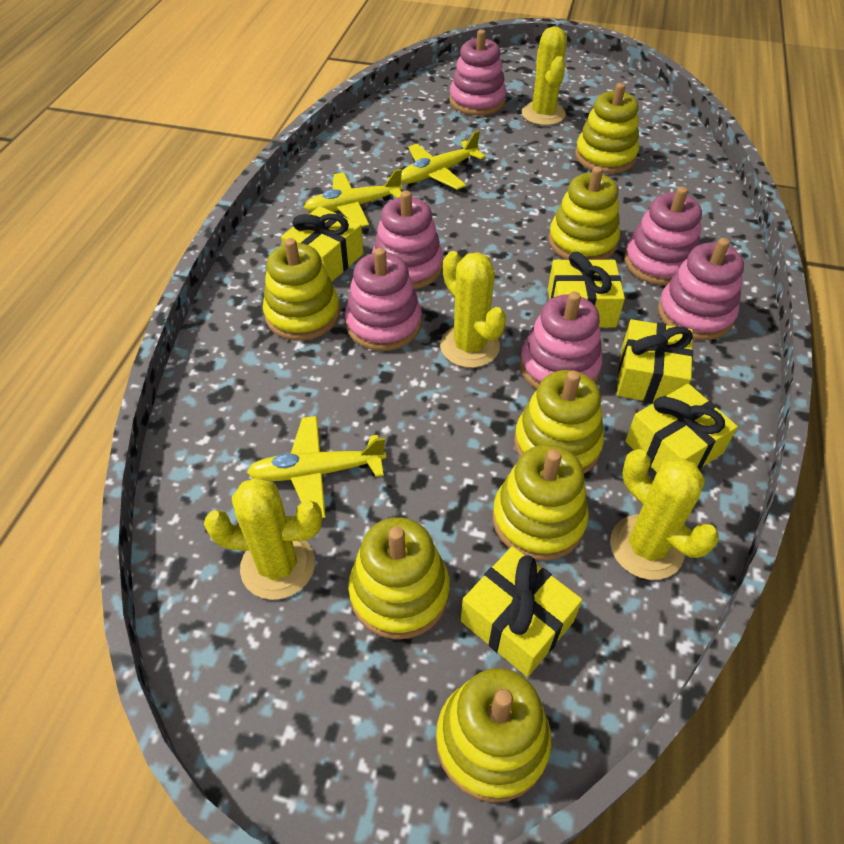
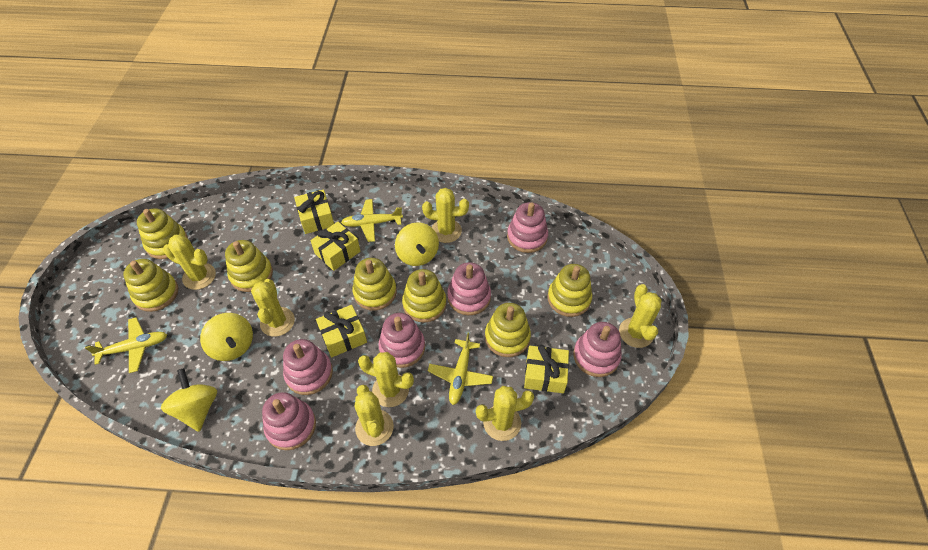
yellow cactus: [204,477,322,600] [440,251,506,368] [522,26,567,125] [610,449,719,580] = 4 -> [163,234,216,290] [251,279,295,337] [355,385,394,446] [358,352,414,407] [422,188,469,243] [476,386,534,441] [619,284,661,348] = 7
yellow gift: [281,206,363,281] [461,546,582,677] [548,252,625,327] [617,319,693,403] [625,384,738,472] = 5 -> [294,189,334,234] [310,222,360,271] [316,305,367,357] [524,345,569,393] = 4
yellow spinning top: none = 0 -> [161,368,217,432] [200,313,253,361] [395,222,439,266] = 3

